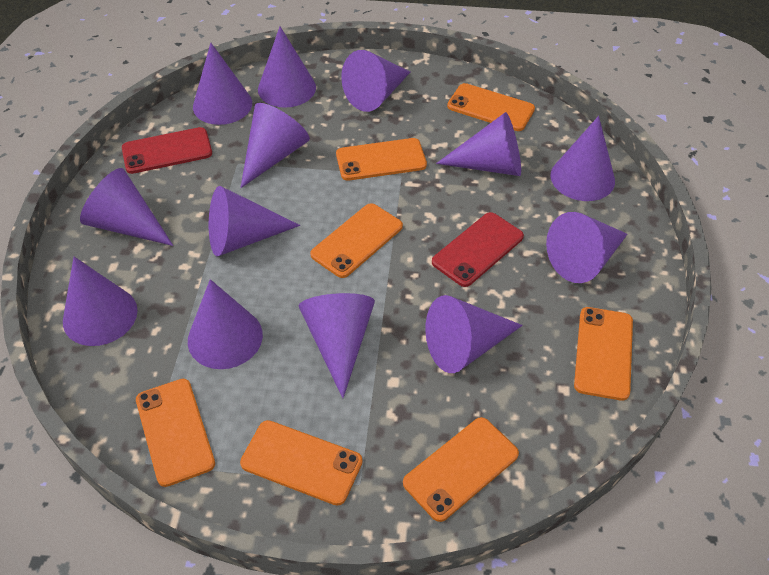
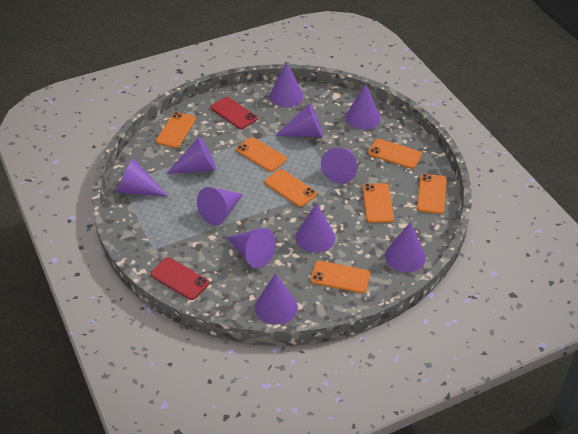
purple cone: [63,257,138,346] [80,168,173,246] [188,279,263,369] [193,43,252,125] [209,186,300,256] [240,103,310,188] [258,26,316,108] [299,293,375,398] [341,50,410,112] [425,295,523,373] [436,112,521,176] [546,212,628,283] [550,116,615,201] = 13 -> [116,158,168,197] [166,137,216,174] [197,187,243,226] [227,228,276,268] [255,273,298,324] [270,62,304,107] [275,103,323,137] [296,203,335,253] [321,148,357,183] [346,83,381,129] [385,222,426,272] = 11

